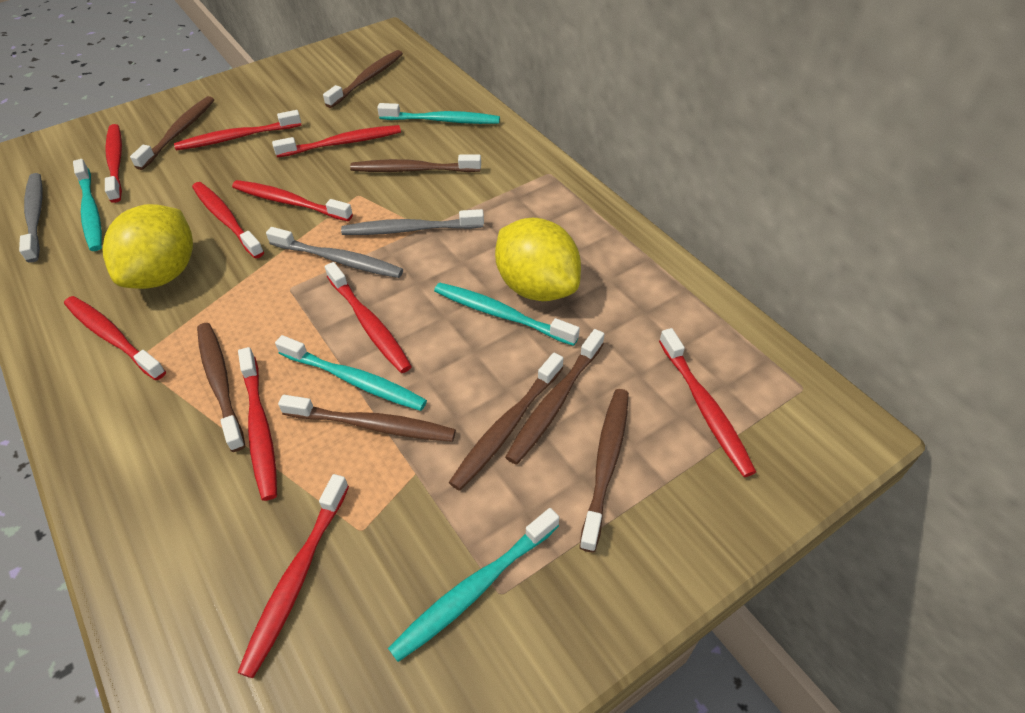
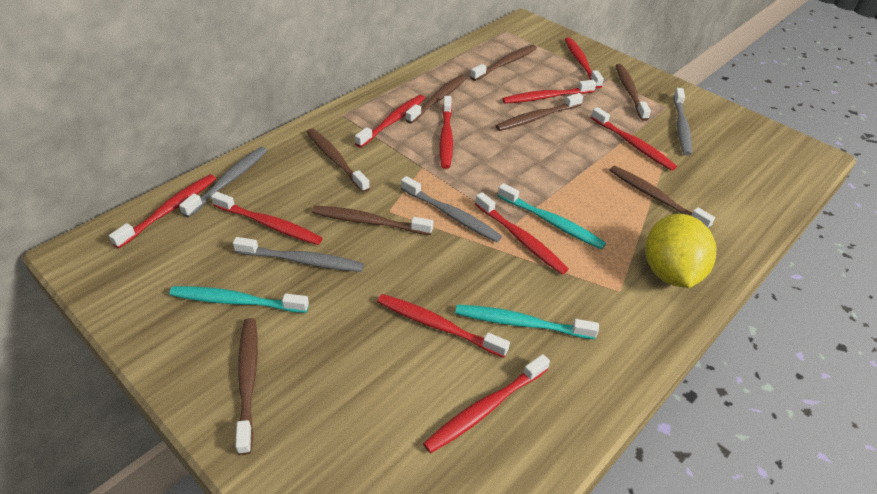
grey toothbrush: [19,173,42,263] [266,227,403,278] [341,209,484,235] = 3 -> [179,147,267,217] [233,237,364,272] [401,176,502,242] [673,88,692,155] = 4
turquoise toothbrush: [73,159,102,251] [275,335,427,411] [377,103,500,124] [388,508,559,662] [434,283,580,346] = 5 -> [169,286,309,313] [455,305,599,339] [498,183,606,250] = 3
yellow lemon: [103,204,193,289] [495,218,581,301] = 2 -> [645,214,716,288] = 1

